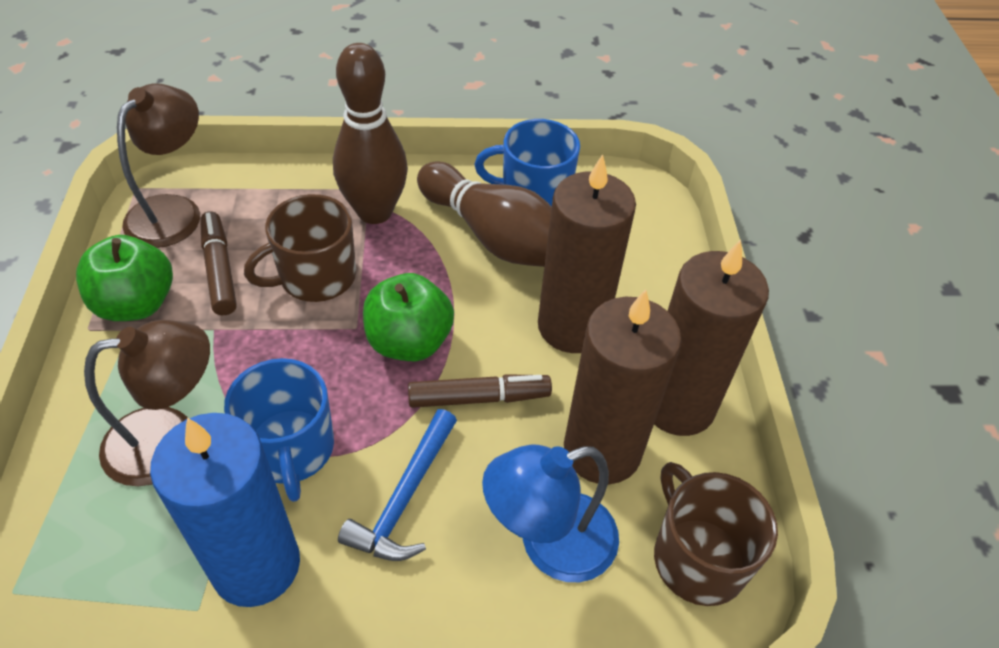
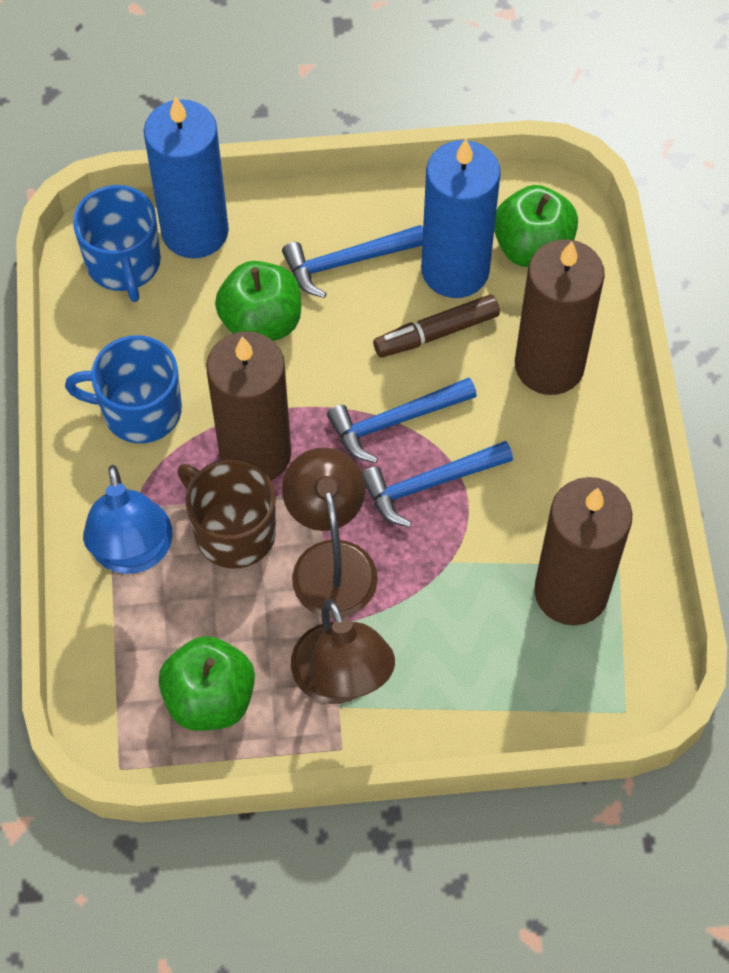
blue candle: [150,413,300,607] = 1 -> [144,96,229,258] [421,139,501,298] = 2
blue hammer: [338,409,457,561] = 1 -> [282,225,423,298] [327,378,477,463] [362,441,513,527] = 3
brown bowling pin: [333,43,408,224] [417,161,552,267] = 2 -> none = 0
brown marker: [200,211,237,315] [408,374,552,408] = 2 -> [373,295,500,357] = 1
brown mug: [244,194,356,302] [654,462,778,606] = 2 -> [177,459,276,569] = 1
green apple: [76,235,173,321] [363,273,454,361] = 2 -> [159,636,255,731] [215,261,301,341] [494,185,578,267] = 3

